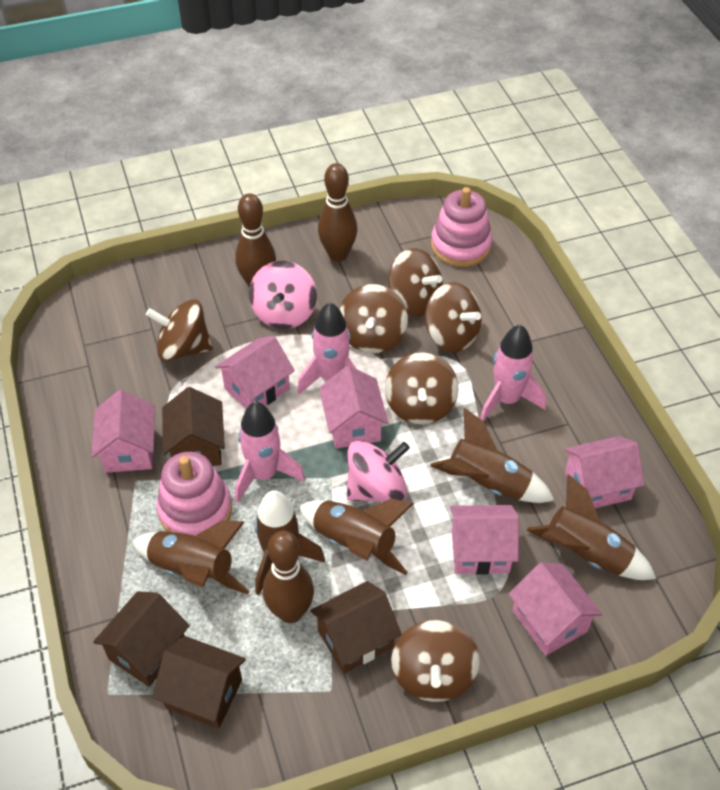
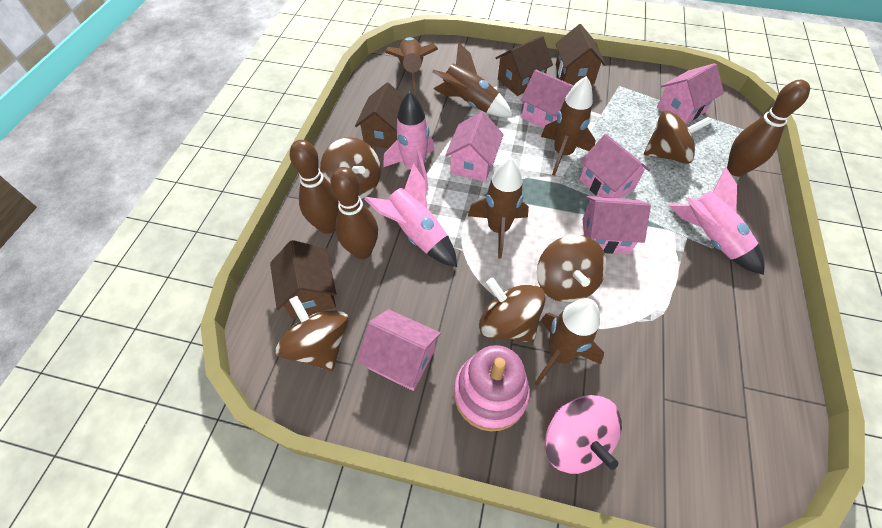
brown spinning top: [146,299,213,362] [339,284,408,353] [385,352,459,425] [388,248,443,316] [391,620,480,702] [425,283,482,352] = 6 -> [276,296,348,371] [320,137,381,199] [479,278,546,343] [537,235,607,302] [644,110,711,164] = 5
pink spinning top: [249,261,317,329] [347,441,410,502] = 2 -> [545,395,622,474] = 1
pink stacking toy: [156,452,232,536] [431,187,492,267] = 2 -> [454,345,530,431] = 1

